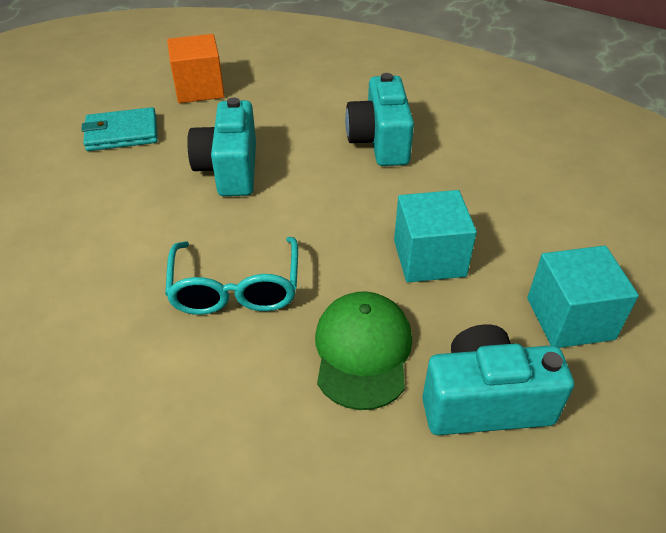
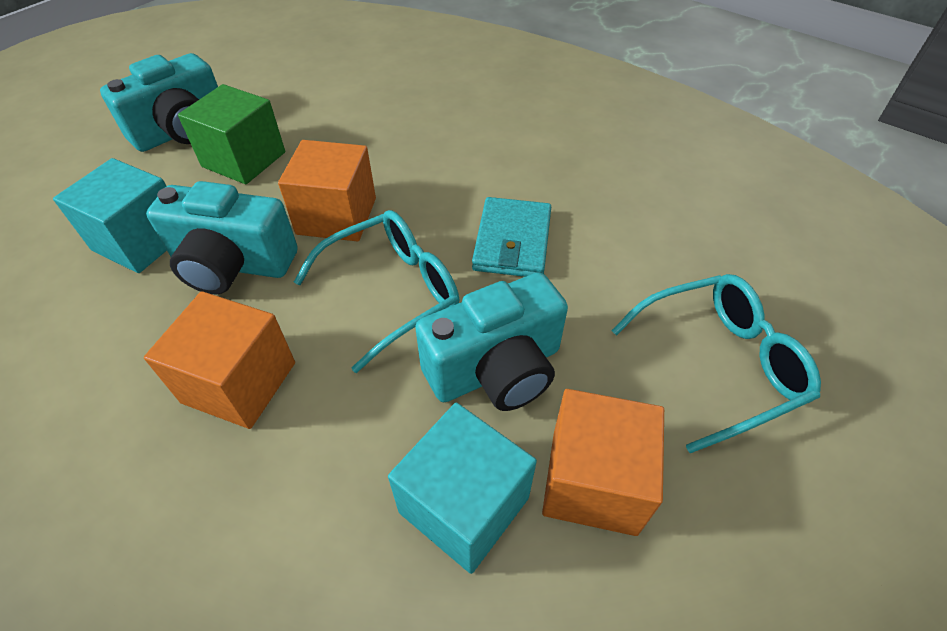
green cap: [315,291,412,410] = 1 -> none = 0
green cube: none = 0 -> [178,84,285,184] = 1
orange cube: [167,34,225,103] = 1 -> [144,291,295,429] [278,140,376,241] [542,389,664,536] = 3
turquoise glasses: [165,237,298,315] = 1 -> [294,210,459,373] [611,274,821,453] = 2

